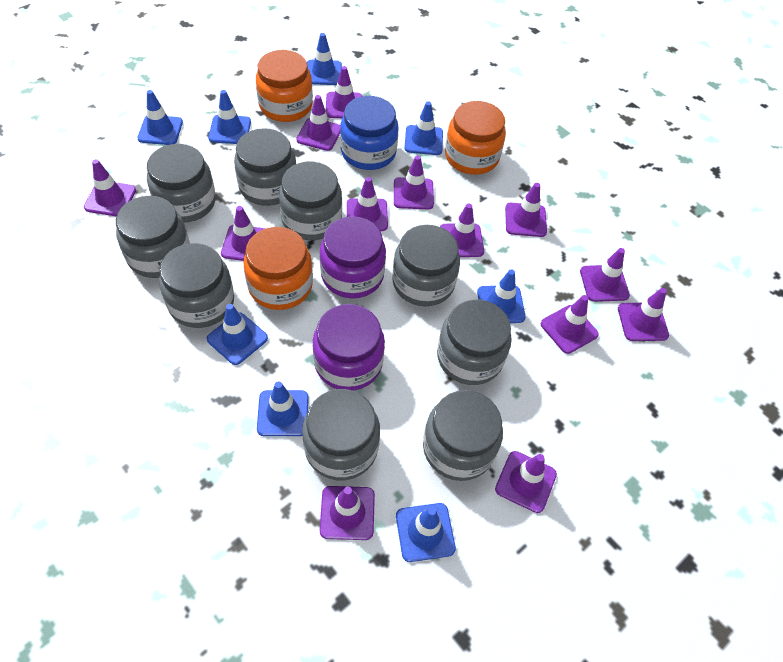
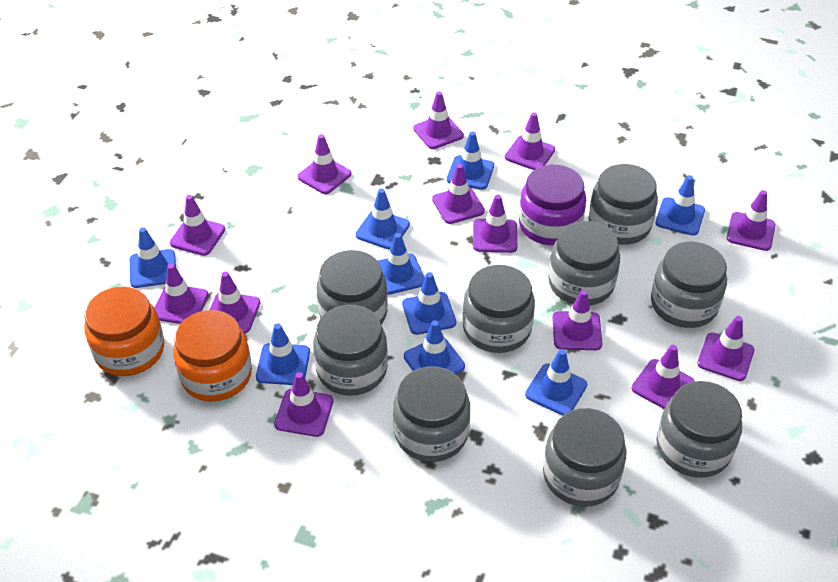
blue jar: [340,96,399,170] = 1 -> none = 0
blue traffic cone: [138,90,183,145] [207,304,268,365] [208,90,251,144] [257,381,309,436] [307,33,342,85] [396,503,456,562] [404,101,443,155] [477,269,526,323] = 8 -> [130,227,176,288] [256,323,310,385] [356,188,410,250] [378,233,425,295] [402,272,456,335] [404,320,465,374] [447,131,494,190] [525,349,587,415] [655,175,705,236] = 9
orange jar: [243,227,313,310] [256,50,313,122] [445,101,506,175] = 3 -> [84,286,164,376] [173,310,252,401] = 2
purple jar: [313,304,385,391] [320,216,386,298] = 2 -> [519,165,586,245] = 1

